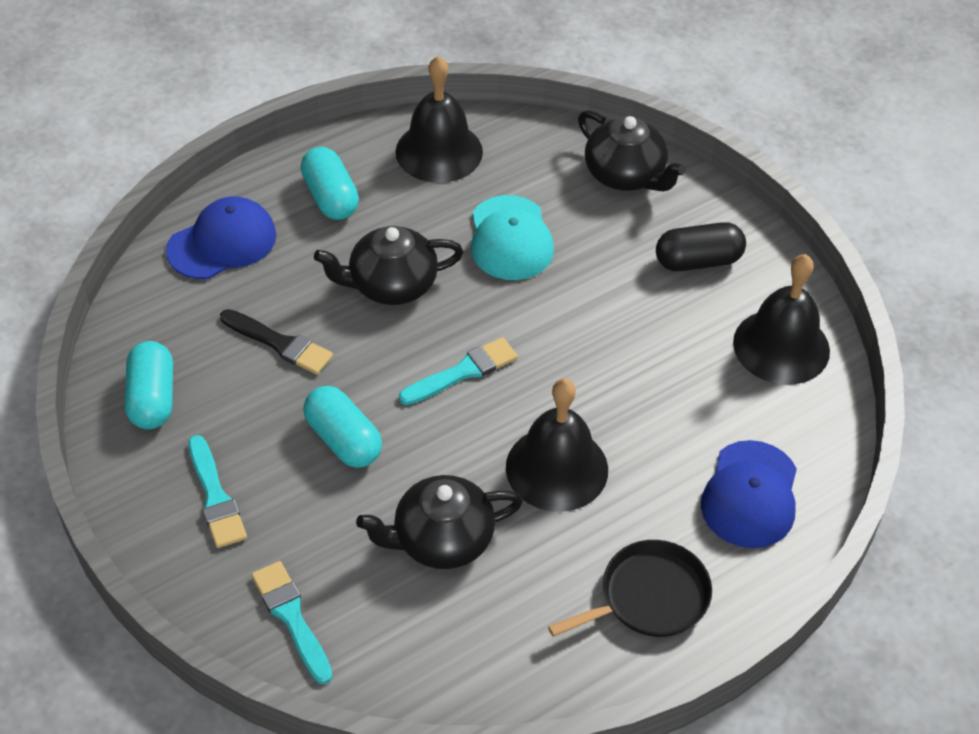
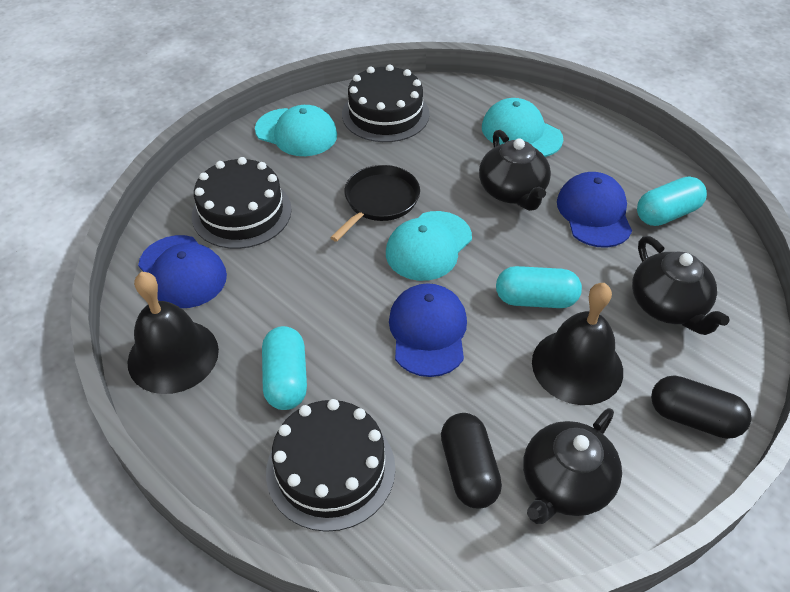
black bell: [395,56,483,183] [506,379,608,512] [733,254,830,385] = 3 -> [127,272,219,394] [532,283,623,405] = 2
black brush: [220,309,333,375] = 1 -> none = 0
black cake: none = 0 -> [192,157,292,249] [266,399,395,532] [342,64,430,142] = 3
black capsule: [656,222,746,271] = 1 -> [441,413,502,508] [651,375,752,439] = 2
blue cap: [166,196,277,279] [701,440,797,548] = 2 -> [138,235,227,308] [389,283,467,377] [557,172,632,248] = 3
turquoise brush: [188,435,247,548] [251,561,333,684] [399,337,518,405] = 3 -> none = 0
turquoise cap: [471,195,554,280] = 1 -> [255,105,337,156] [386,211,472,281] [482,98,563,157] = 3

